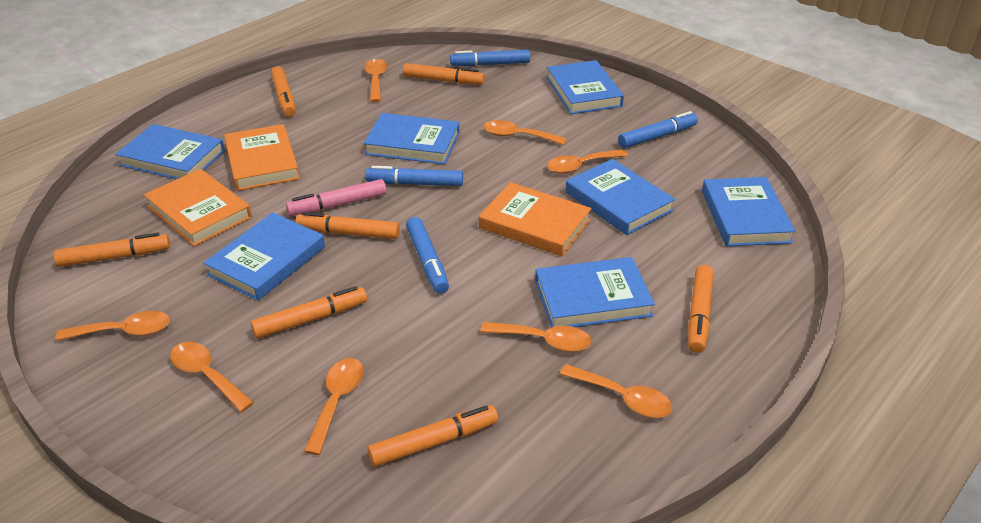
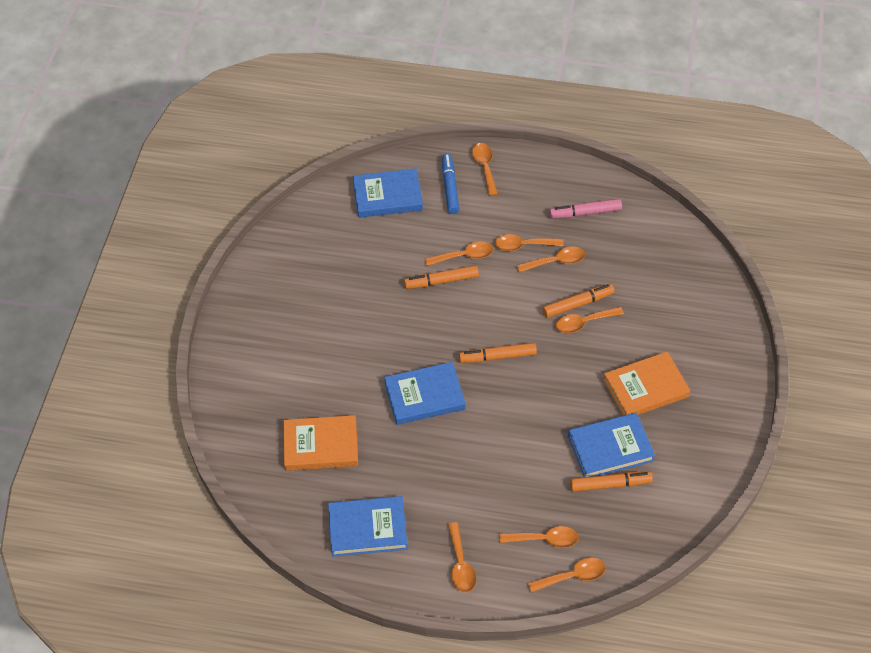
blue book: [115,124,225,179] [203,212,325,301] [364,113,460,165] [535,257,655,328] [546,60,624,114] [565,159,675,235] [702,177,796,246] = 7 -> [328,496,408,557] [353,168,423,218] [384,362,466,425] [568,413,655,477] = 4
blue marker: [365,166,463,186] [406,217,449,294] [450,50,530,66] [618,111,698,148] = 4 -> [442,154,459,214] = 1
orange book: [144,169,252,246] [224,124,300,191] [479,182,592,256] = 3 -> [283,415,358,471] [603,352,690,416] = 2
orange marker: [54,233,170,267] [251,286,367,339] [271,66,296,117] [295,212,400,239] [367,405,498,467] [403,63,485,85] [688,265,714,353] = 7 -> [404,265,479,289] [459,343,537,363] [542,284,615,318] [570,471,653,492] = 4

